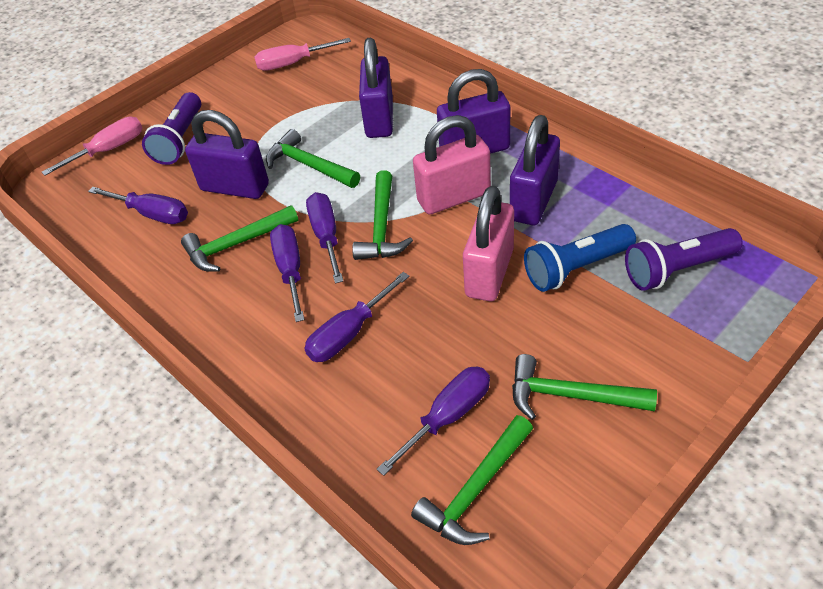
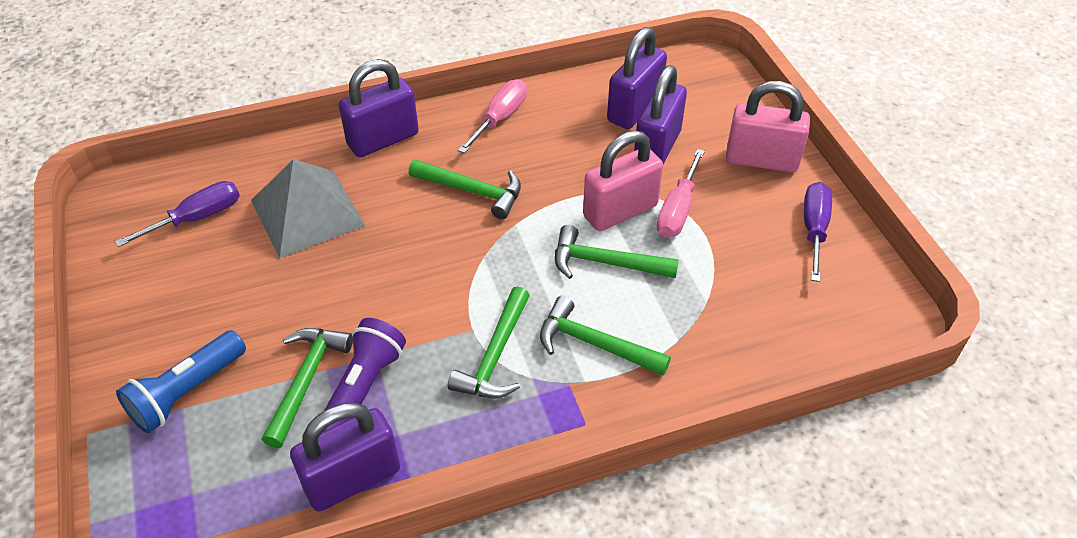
grey pyramid: none = 0 -> [251,159,366,258] = 1
purple flashlight: [142,92,201,165] [625,228,743,291] = 2 -> [323,318,406,432] = 1
purple screwdriver: [88,187,188,224] [270,224,304,322] [304,272,410,362] [306,192,343,284] [377,367,490,476] = 5 -> [115,181,240,247] [804,182,832,282] = 2

